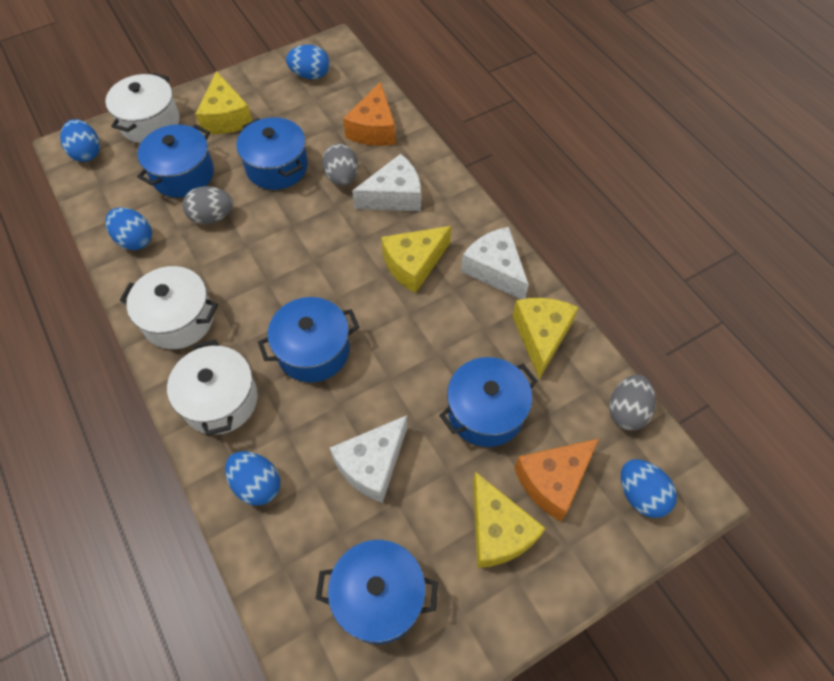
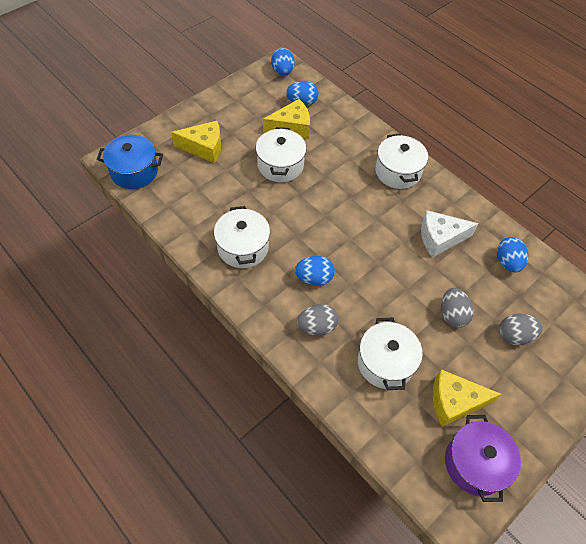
blue egg: [60,119,100,162] [105,207,152,250] [225,451,280,506] [286,45,329,79] [621,459,677,518] = 5 -> [271,48,295,75] [286,81,319,106] [295,256,335,286] [497,237,528,272] = 4
blue pot: [137,124,214,197] [236,117,308,190] [258,297,359,382] [316,540,438,644] [439,357,537,447] = 5 -> [97,135,163,189] = 1
orange cheese: [343,82,396,146] [514,439,599,522] = 2 -> none = 0
purple pot: none = 0 -> [445,415,521,502] = 1
white cheese: [330,415,408,503] [352,154,421,211] [461,227,529,299] = 3 -> [421,210,479,258] = 1
white pot: [105,73,180,143] [120,266,218,349] [167,339,258,436] = 3 -> [214,206,270,268] [256,127,307,182] [358,318,423,390] [375,134,428,189] = 4
yellow cheese: [195,71,252,134] [381,226,451,293] [473,472,546,568] [512,298,579,379] = 4 -> [171,121,221,163] [263,99,310,139] [433,369,501,427] = 3

